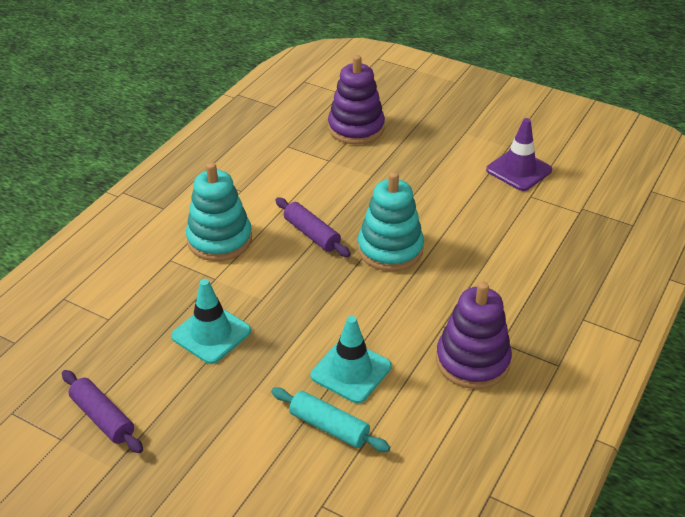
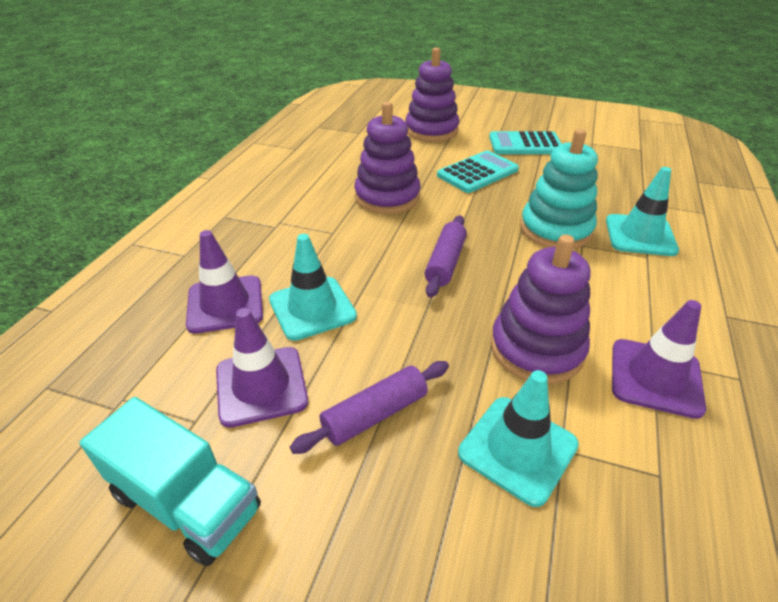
purple stacking toy: [328,55,385,144] [436,281,512,389] = 2 -> [354,102,421,214] [406,47,459,142] [491,235,591,384] = 3
purple traffic cone: [486,118,552,191] = 1 -> [186,230,263,334] [216,308,308,428] [612,300,706,419] = 3
turquoise calculator: none = 0 -> [437,150,519,193] [489,131,562,154] = 2
turquoise rolling pin: [271,387,390,452] = 1 -> none = 0
turquoise stacking toy: [186,162,252,261] [358,172,424,271] = 2 -> [520,129,598,249] = 1
turquoise traffic cone: [171,279,251,364] [311,316,391,403] = 2 -> [269,234,357,341] [458,370,579,507] [606,167,679,256] = 3
turquoise truck: none = 0 -> [79,397,261,566] = 1

